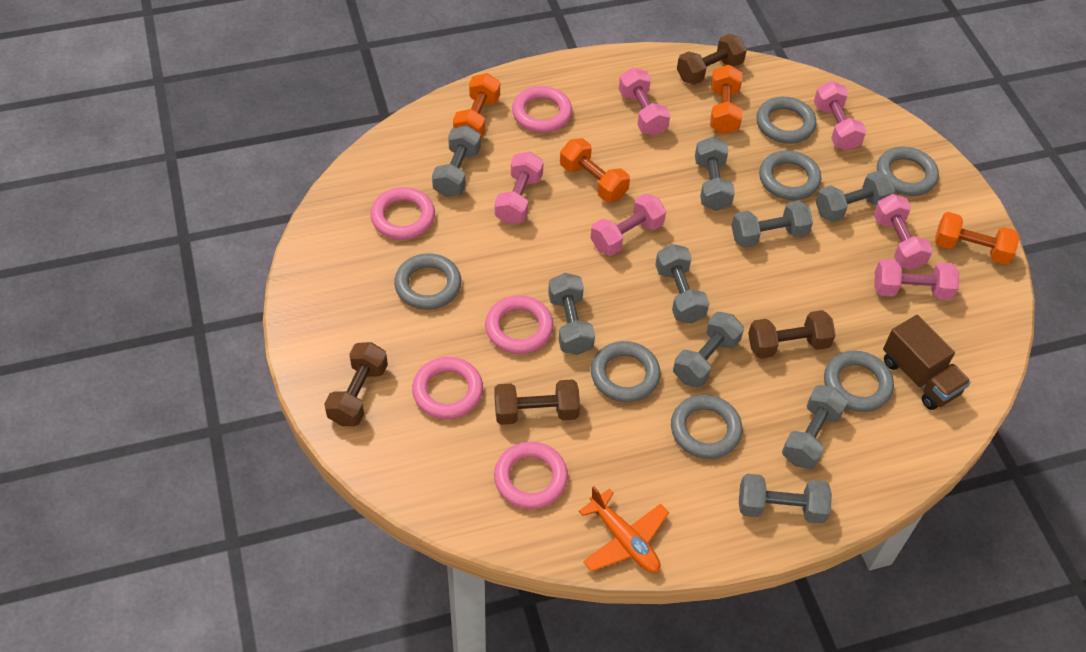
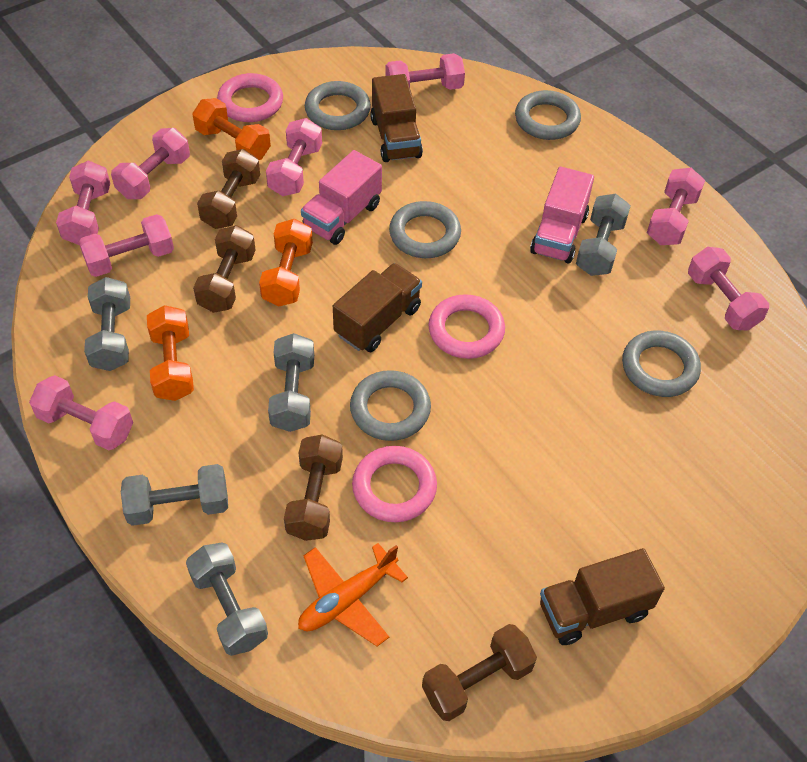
brown truck: [883,315,971,410] = 1 -> [333,263,422,352] [370,74,423,162] [540,548,665,645] = 3
grey dumbbell: [432,125,481,197] [548,273,595,355] [655,244,709,324] [673,312,744,388] [695,137,735,211] [731,201,813,248] [739,474,832,524] [782,385,848,469] [816,171,895,222] = 9 -> [84,277,130,371] [121,464,228,526] [186,542,268,656] [268,333,314,432] [576,194,631,276] = 5
grey ring: [394,253,461,310] [591,341,661,402] [671,395,742,459] [756,97,817,144] [759,150,821,200] [824,351,894,412] [877,147,939,196] = 7 -> [305,81,371,130] [350,370,431,441] [389,201,461,258] [515,90,581,140] [622,331,701,397] = 5
orange dumbbell: [453,73,500,139] [560,138,630,202] [710,65,742,134] [935,212,1019,265] = 4 -> [147,305,194,401] [192,98,271,160] [259,219,313,307] = 3
pink dumbbell: [495,152,544,225] [590,194,666,256] [619,68,671,136] [814,81,867,151] [873,194,933,270] [874,259,959,300] = 6 -> [29,375,133,450] [56,160,110,245] [79,214,174,277] [111,128,190,199] [266,118,322,196] [385,53,465,90] [647,168,705,245] [688,247,769,330] = 8
pink ring: [370,187,435,240] [412,357,483,419] [485,295,554,354] [494,442,568,509] [512,86,572,133] = 5 -> [217,73,283,122] [352,446,437,522] [428,294,505,359] = 3
pink truck: none = 0 -> [301,150,382,245] [530,167,594,263] = 2

